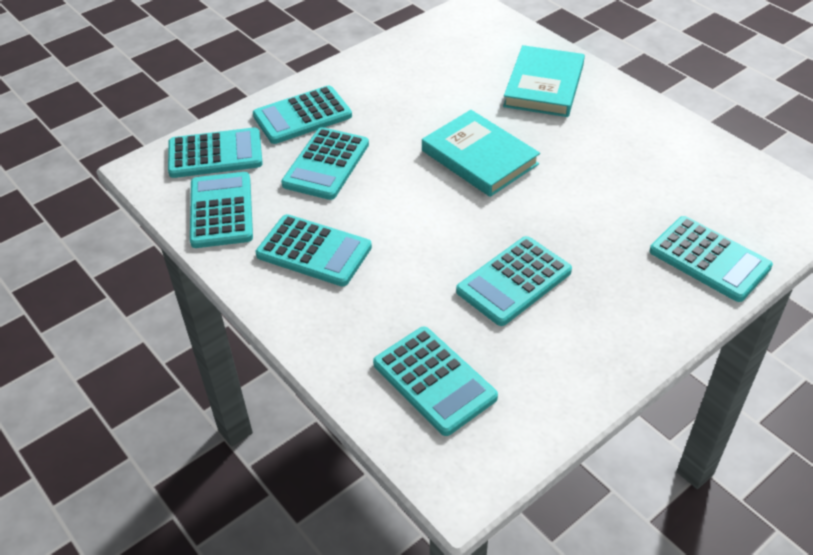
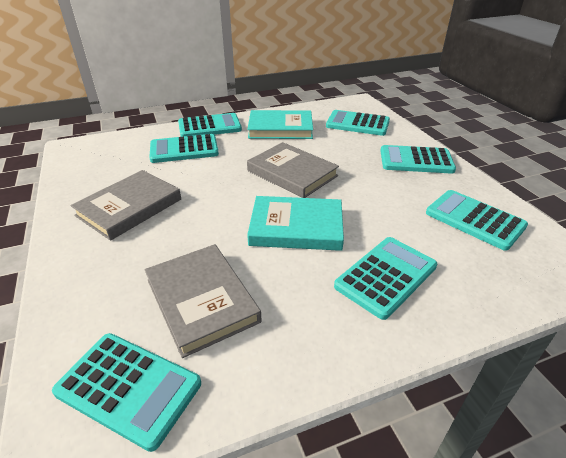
grey book: none = 0 -> [70,170,181,241] [145,244,262,358] [247,142,339,198] = 3
turquoise calculator: [168,128,263,178] [190,172,253,248] [253,85,352,144] [256,214,372,286] [281,127,369,200] [373,327,498,436] [456,236,572,326] [650,216,773,302] = 8 -> [52,333,201,452] [149,134,219,163] [178,113,242,137] [326,110,390,136] [334,237,437,320] [381,145,456,174] [426,190,528,251] = 7

